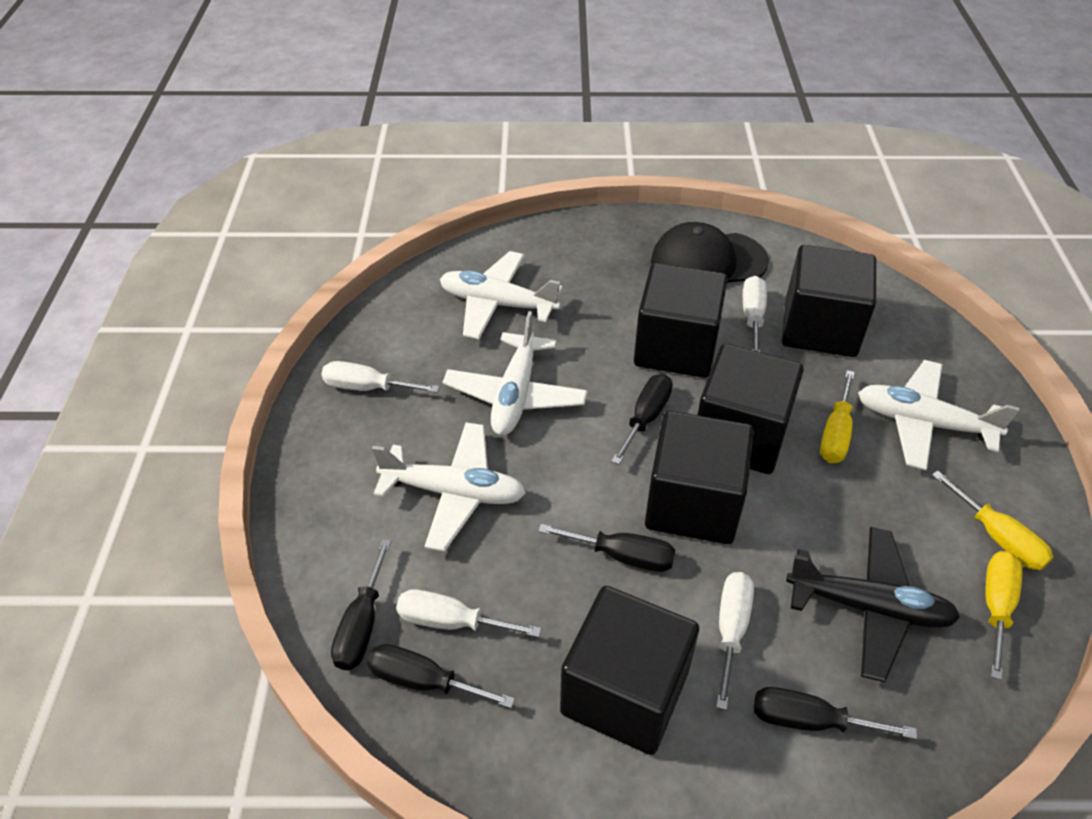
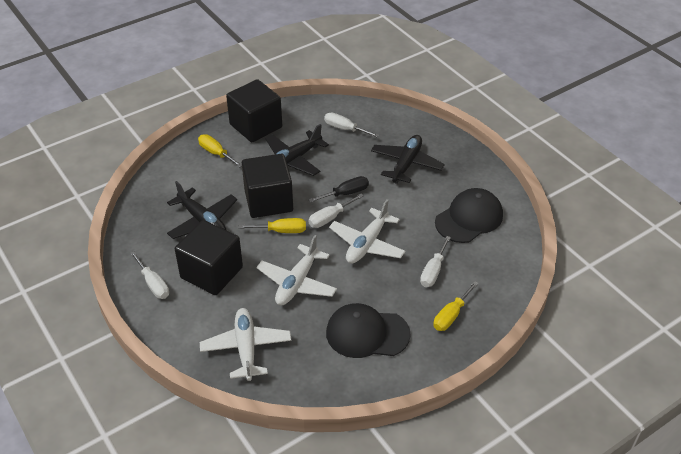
black cap: [651,222,769,283] = 1 -> [326,303,411,358] [435,188,503,243] = 2
black cube: [560,586,699,755] [634,263,728,378] [645,411,754,544] [697,344,804,474] [782,245,876,357] = 5 -> [175,220,243,295] [226,79,282,142] [242,154,293,218] = 3
black plane: [786,527,960,682] = 1 -> [167,181,237,239] [265,124,329,176] [371,135,445,184] = 3
black screwdriver: [331,539,391,670] [367,644,515,708] [538,524,675,572] [611,374,673,465] [754,687,917,739] = 5 -> [308,176,369,203] = 1
white plane: [372,422,526,552] [440,251,563,339] [443,311,588,435] [858,360,1019,470] = 4 -> [200,308,292,381] [256,235,337,305] [329,199,406,264] = 3

